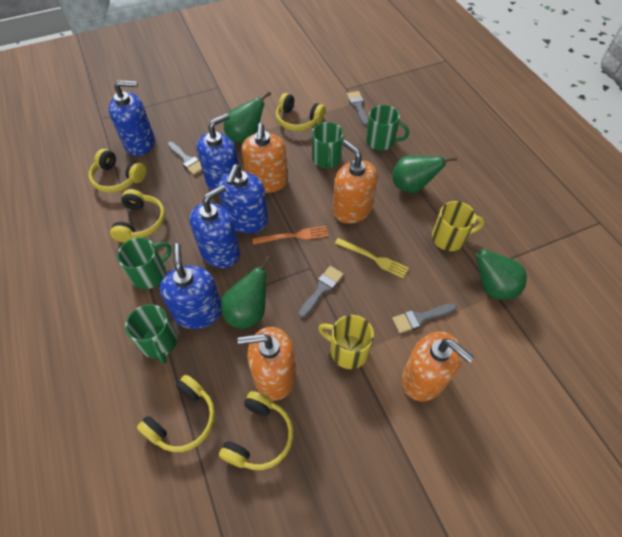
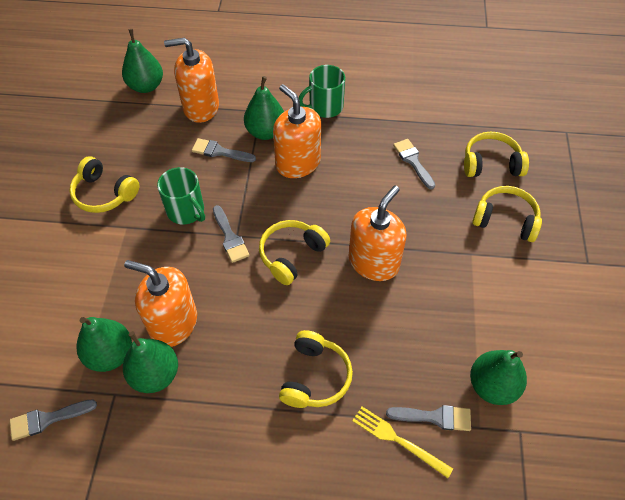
blue soap dispenser: [109,80,155,156] [160,243,222,329] [190,185,240,268] [197,113,239,190] [218,164,268,233] = 5 -> none = 0
green mug: [117,237,172,289] [125,304,178,364] [312,122,344,170] [366,105,409,151] = 4 -> [157,167,205,224] [299,65,345,118] = 2
green pear: [221,256,271,329] [224,91,271,143] [392,155,457,193] [468,244,527,300] = 4 -> [76,317,132,372] [122,29,163,93] [123,331,178,393] [244,76,284,140] [470,350,527,405] = 5
grey brush: [167,142,202,175] [298,266,344,318] [347,91,368,126] [392,303,457,334] = 4 -> [10,399,97,441] [192,138,256,162] [213,205,250,263] [386,405,471,431] [393,139,435,190] = 5
orange fork: [252,226,328,245] = 1 -> none = 0
yellow mug: [318,315,374,369] [432,201,485,251] = 2 -> none = 0

